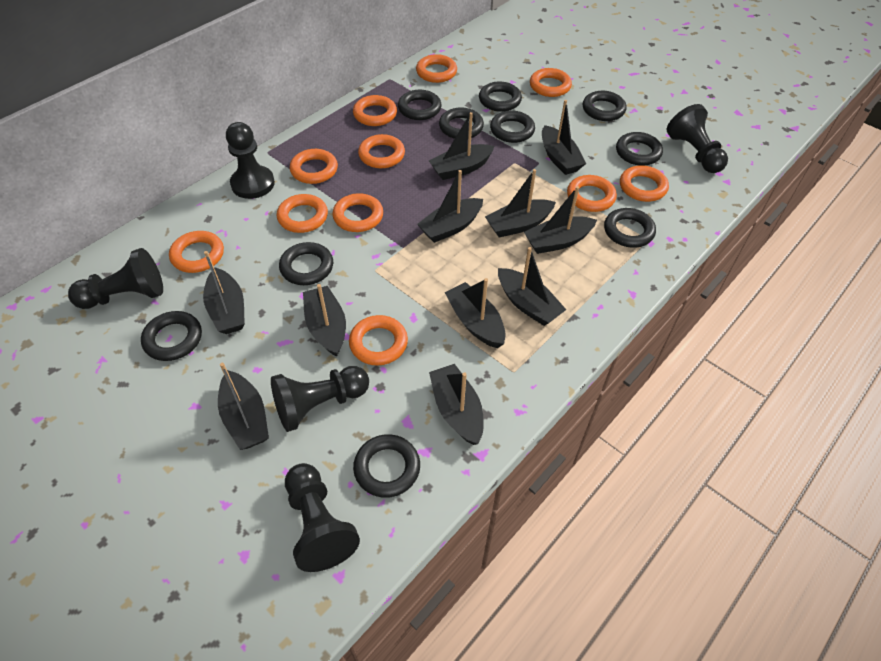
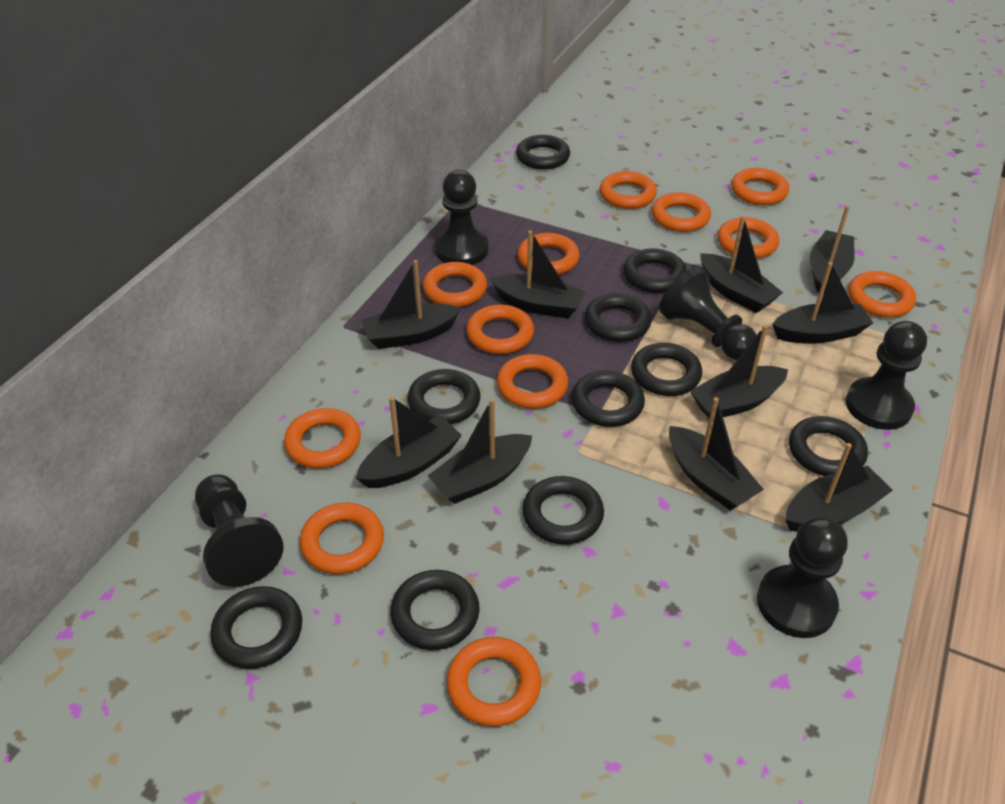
black boat: [203,251,245,334] [218,363,269,450] [303,284,346,357] [417,170,483,243] [429,112,495,180] [429,364,483,445] [444,278,506,348] [485,169,556,238] [498,247,567,326] [524,186,597,254] [542,100,586,175] = 11 -> [356,396,462,488] [361,260,461,349] [428,399,532,504] [490,230,585,318] [669,397,764,510] [690,325,788,419] [700,216,783,313] [772,262,873,344] [785,443,893,532] [810,206,855,293] = 10
orange ring: [169,231,224,273] [277,194,328,233] [290,149,338,184] [332,193,383,232] [349,315,408,366] [353,95,397,126] [358,134,405,168] [416,54,457,83] [530,68,572,97] [567,175,617,212] [620,165,669,202] = 11 -> [284,408,361,469] [300,503,384,574] [423,262,487,307] [446,637,541,727] [466,304,534,354] [497,354,568,409] [517,233,580,275] [600,171,657,209] [652,192,711,232] [717,217,779,259] [731,168,789,205] [848,271,916,318] = 12

